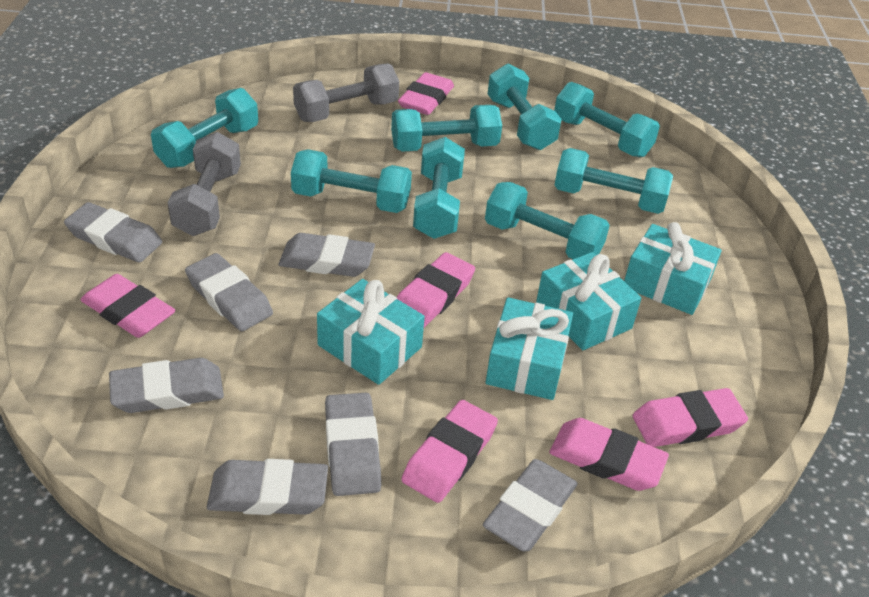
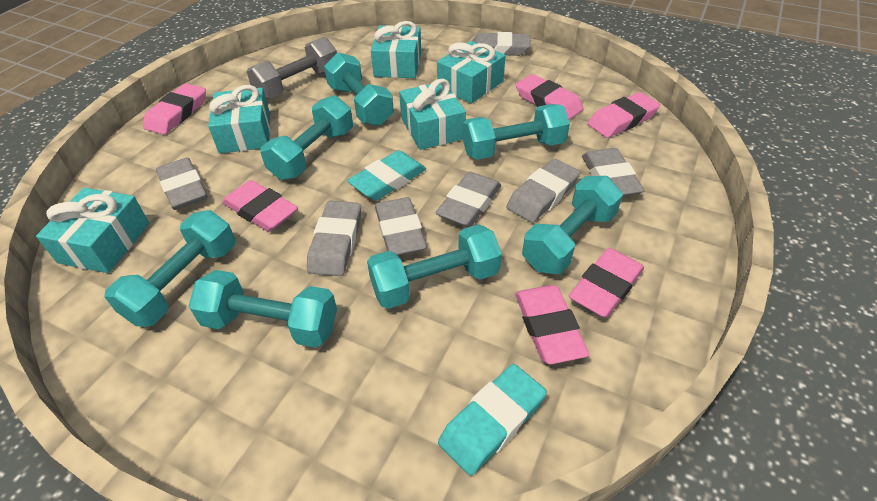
grey dumbbell: [168,132,241,236] [293,63,399,122] = 2 -> [247,37,337,100] = 1
turquoise dumbbell: [151,88,258,168] [291,149,412,213] [391,105,502,152] [413,137,465,239] [485,182,610,259] [487,64,562,150] [554,82,660,157] [554,148,673,214] = 8 -> [104,210,235,327] [189,270,337,348] [260,95,353,180] [324,52,394,126] [367,224,502,309] [462,104,570,160] [522,176,623,274] = 7
turquoise eraser: none = 0 -> [347,150,426,200] [438,364,547,475] = 2
turquoise gift: [317,279,425,385] [486,297,573,400] [536,252,641,350] [624,222,722,315] = 4 -> [36,188,150,273] [208,85,270,153] [371,21,421,78] [399,79,466,150] [437,41,506,104] = 5

